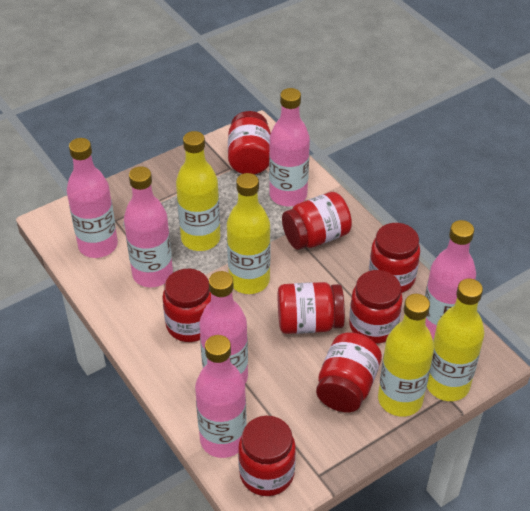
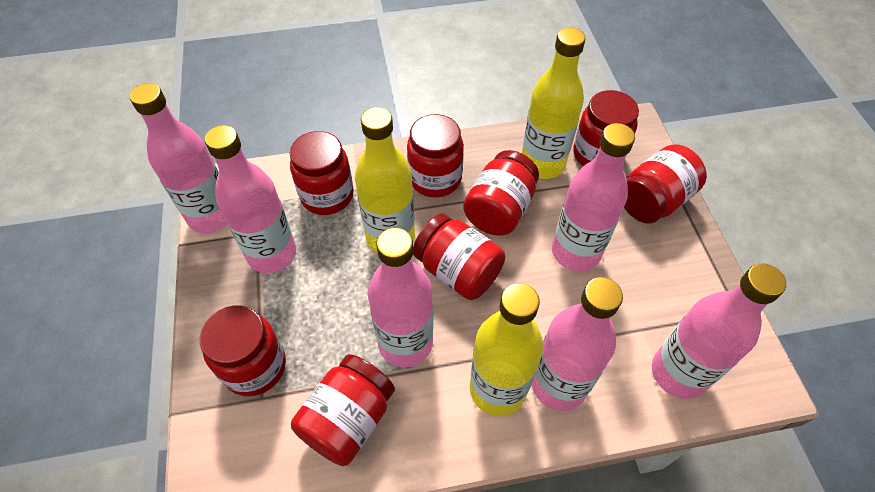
yellow bottle: [176,131,220,251] [227,173,270,294] [378,294,434,417] [427,279,485,401] = 4 -> [355,107,415,253] [470,283,543,416] [522,27,586,179] = 3

